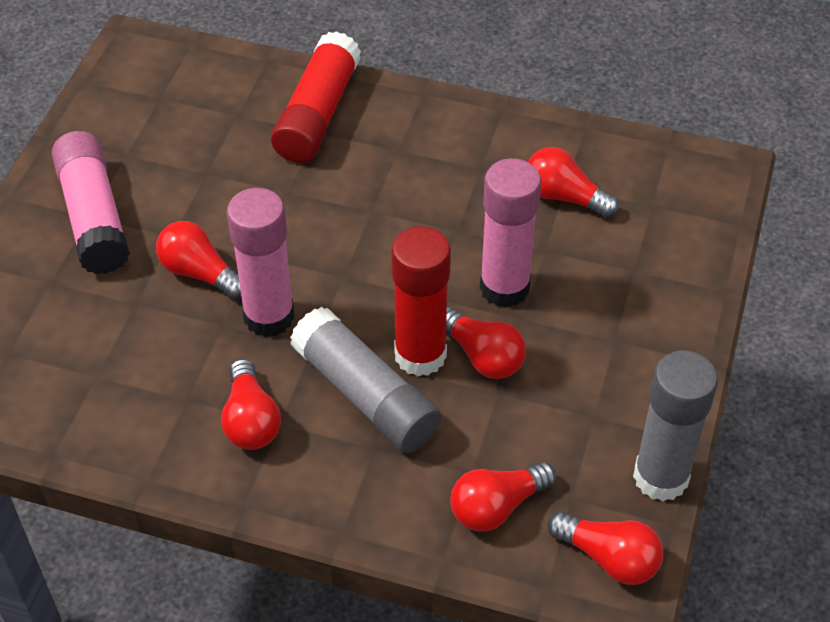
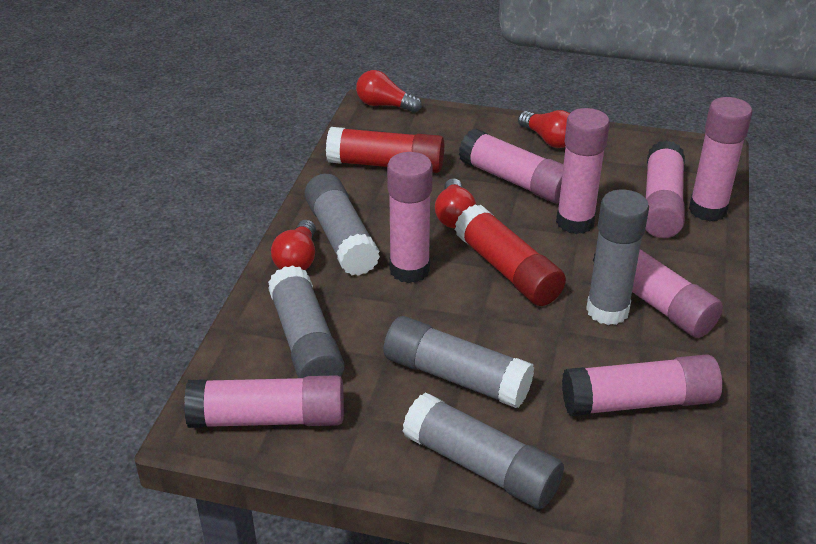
grey glue stick: [290,307,442,453] [633,351,718,501] = 2 -> [268,265,344,378] [305,174,380,276] [384,316,534,408] [402,393,564,509] [586,189,649,325] = 5
pink glue stick: [52,131,130,274] [227,188,295,337] [480,158,541,307] = 3 -> [184,375,344,428] [387,152,433,283] [459,129,564,203] [556,108,610,234] [562,354,722,416] [593,249,723,338] [645,140,685,238] [689,97,752,222] = 8
red light bulb: [156,221,242,299] [221,359,281,450] [446,307,526,379] [450,462,556,532] [528,147,619,218] [548,512,663,585] = 6 -> [271,220,316,270] [356,70,422,113] [435,178,476,228] [518,110,570,148] = 4

